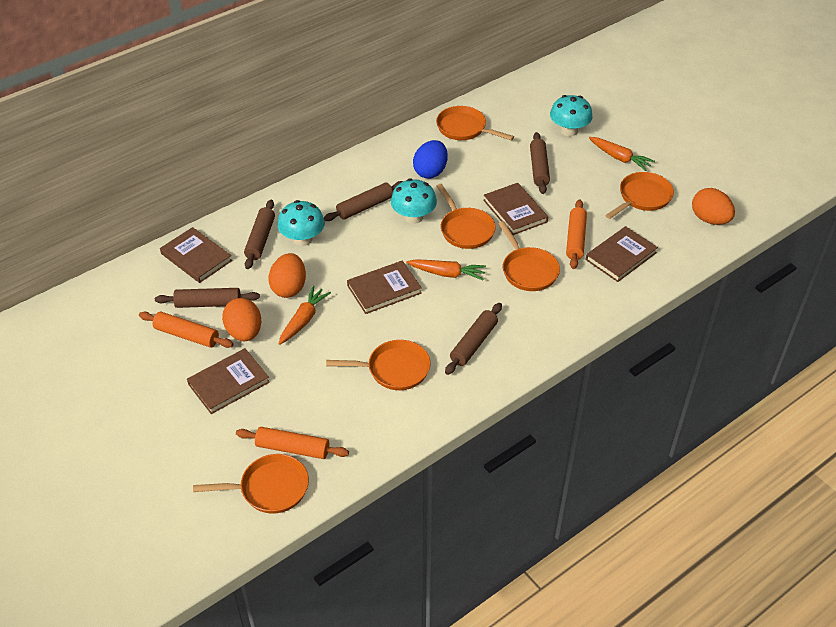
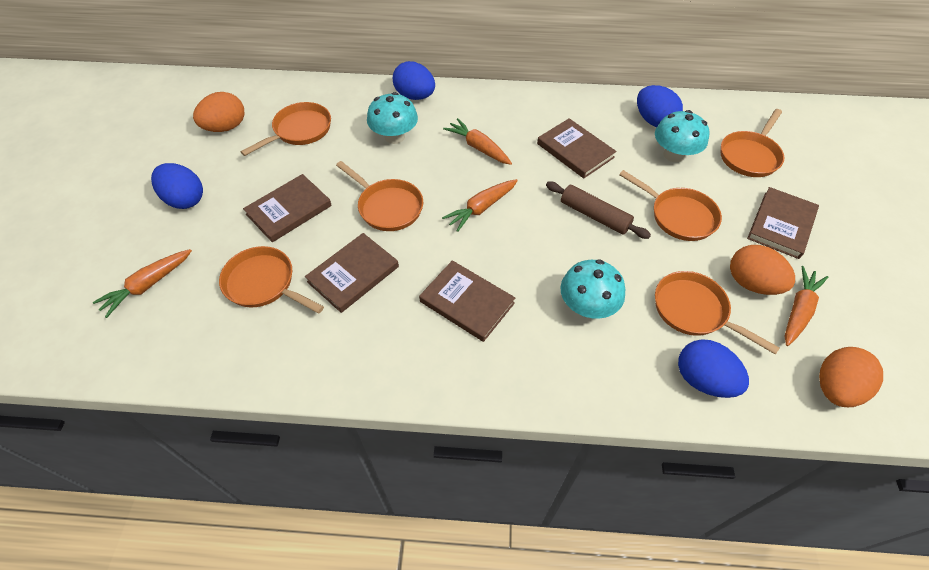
blue egg: [413,140,448,179] = 1 -> [151,163,203,209] [393,61,435,100] [637,85,683,127] [678,339,749,398] = 4
brown rolling pin: [155,288,260,308] [244,200,275,269] [324,181,403,221] [445,303,502,375] [530,132,550,194] = 5 -> [546,182,651,239] = 1
orange carrot: [279,286,331,345] [406,259,486,280] [589,137,655,171] = 3 -> [93,249,192,318] [442,179,518,232] [443,118,512,165] [784,266,828,346] = 4
orange rolling pin: [139,312,233,348] [236,427,349,459] [566,200,587,269] = 3 -> none = 0

